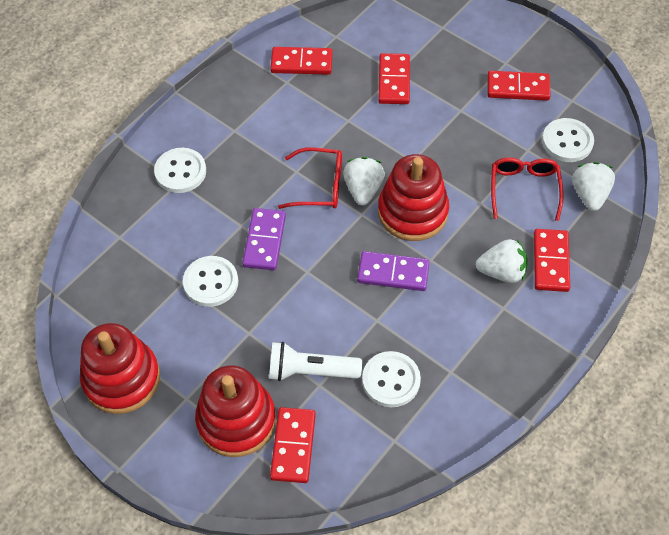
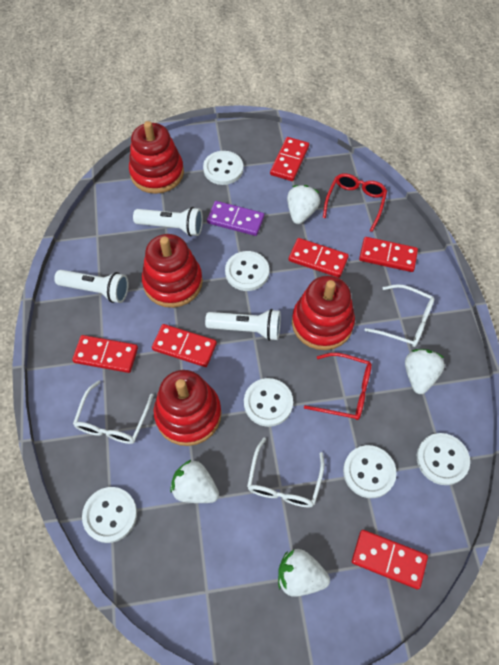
purple domino: [242,208,286,270] [357,251,430,291] = 2 -> [207,201,264,236] = 1
red domino: [270,47,333,75] [270,407,316,483] [378,53,410,104] [488,71,551,101] [534,229,570,292] = 5 -> [72,335,138,373] [152,324,217,367] [270,137,309,181] [289,238,349,278] [352,530,428,589] [359,237,418,272] = 6
red stacking toy: [80,323,160,414] [195,365,276,457] [378,154,449,241] = 3 -> [129,121,184,194] [142,234,203,308] [154,370,221,446] [292,276,355,350] = 4
white button: [154,148,206,193] [183,256,238,307] [362,351,421,407] [542,118,594,162] = 4 -> [82,487,137,543] [203,151,243,185] [225,251,269,291] [244,378,293,427] [343,445,396,498] [417,433,470,485] = 6
white flashlight: [269,342,362,381] = 1 -> [54,270,129,303] [133,207,203,236] [205,309,281,341] = 3
white glasses: none = 0 -> [73,380,154,444] [247,438,324,508] [364,284,434,347] = 3
white strawberry: [343,157,385,206] [476,239,528,283] [572,162,615,211] = 3 -> [170,460,219,503] [278,549,330,597] [287,185,320,224] [405,349,445,394] = 4

